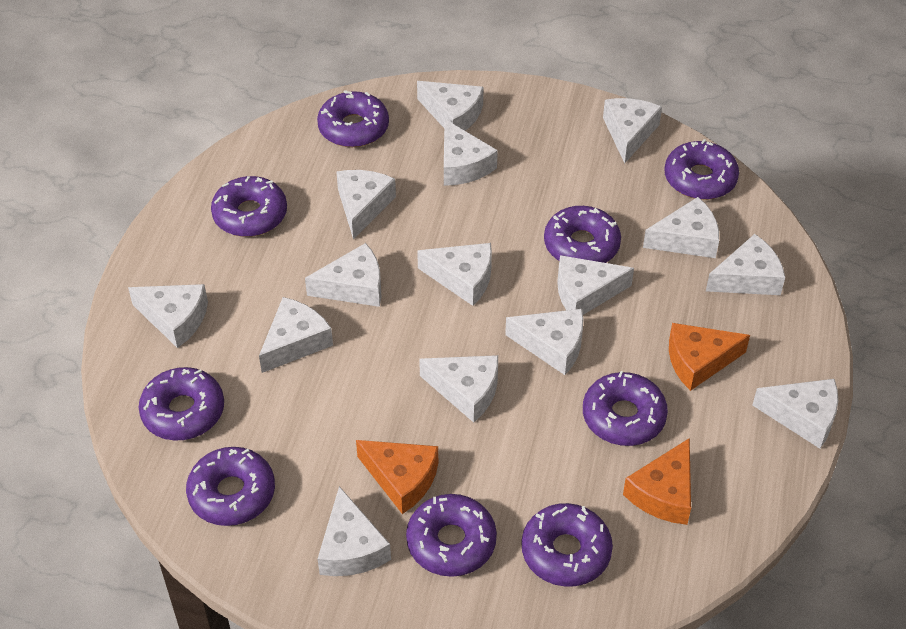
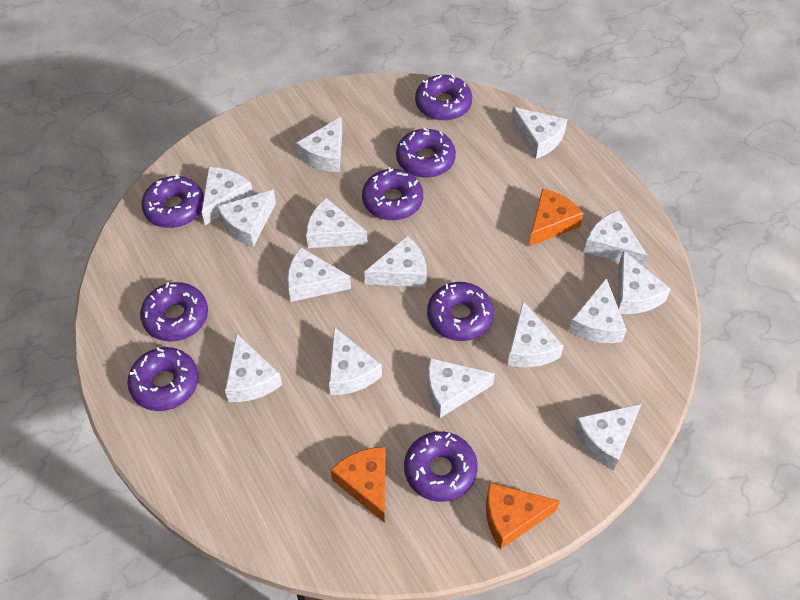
purple donut: [139,367,224,441] [186,447,275,526] [211,176,287,237] [317,90,389,147] [406,494,497,577] [522,503,613,587] [544,206,621,263] [583,371,668,446] [664,139,739,200] = 9 -> [127,347,199,411] [140,282,208,342] [142,174,204,228] [362,167,423,220] [396,127,456,178] [404,431,478,502] [415,74,472,121] [427,282,494,341] = 8

